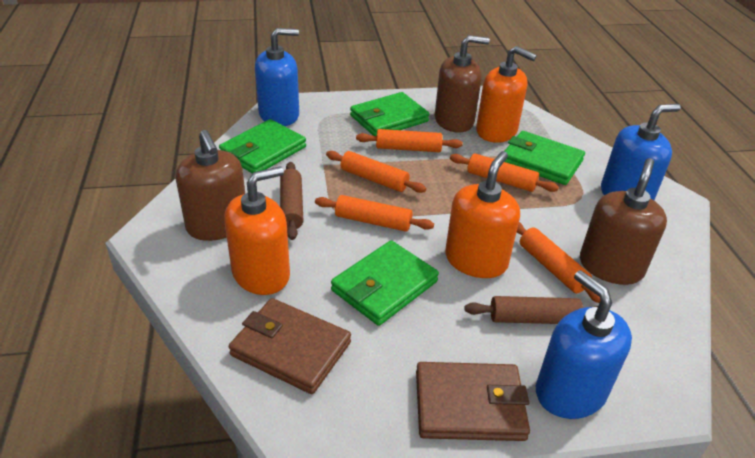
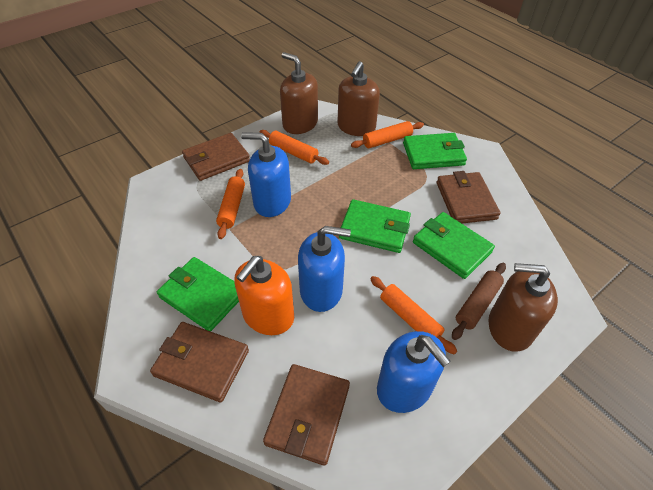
brown rolling pin: [280,162,303,240] [464,296,598,324] = 2 -> [452,263,506,340] = 1
brown wallet: [229,298,351,394] [416,362,530,441] = 2 -> [150,322,249,402] [182,133,250,181] [263,364,350,465] [437,171,501,223] = 4
orange rolling pin: [315,195,434,232] [326,151,426,193] [356,129,463,152] [450,153,559,192] [517,222,600,303] = 5 -> [216,169,245,239] [259,130,329,165] [351,121,424,148] [370,276,457,355] = 4
orange soap dispenser: [224,166,290,295] [445,151,520,278] [476,46,537,143] = 3 -> [234,256,294,335] = 1

